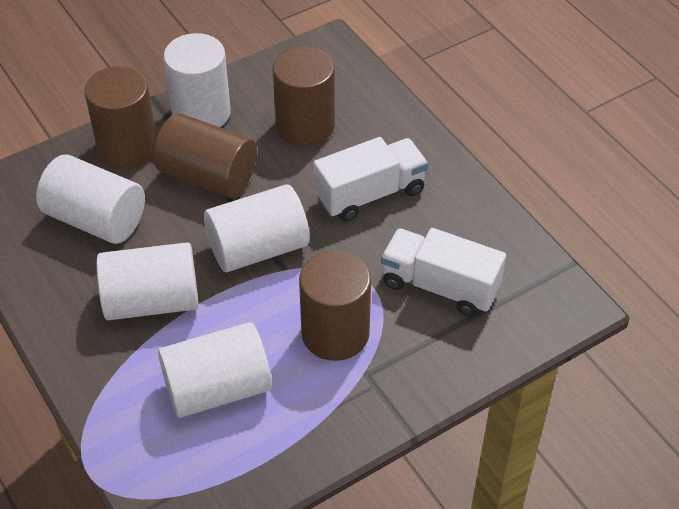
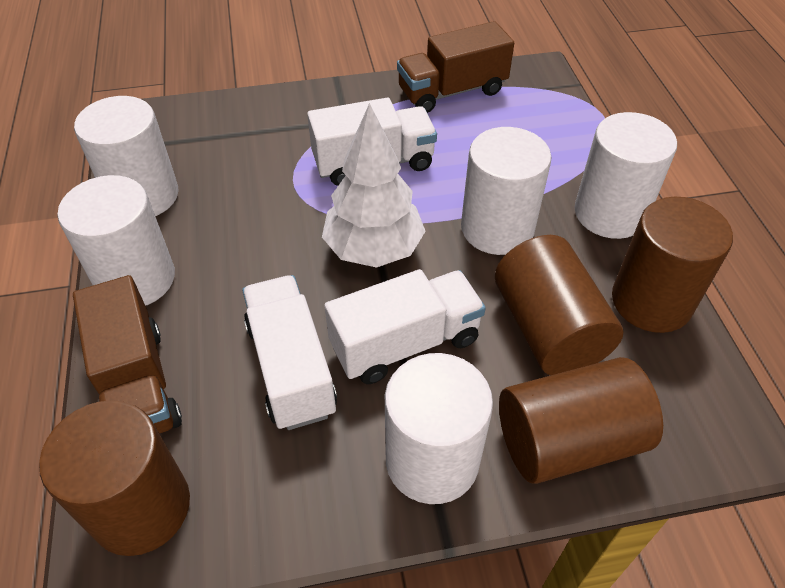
brown truck: none = 0 -> [73,275,182,434] [397,21,514,113] = 2
white tree: none = 0 -> [322,103,426,268] = 1
white truck: [313,137,428,221] [381,228,506,317] = 2 -> [242,275,337,430] [307,97,437,186] [324,269,486,384] = 3

